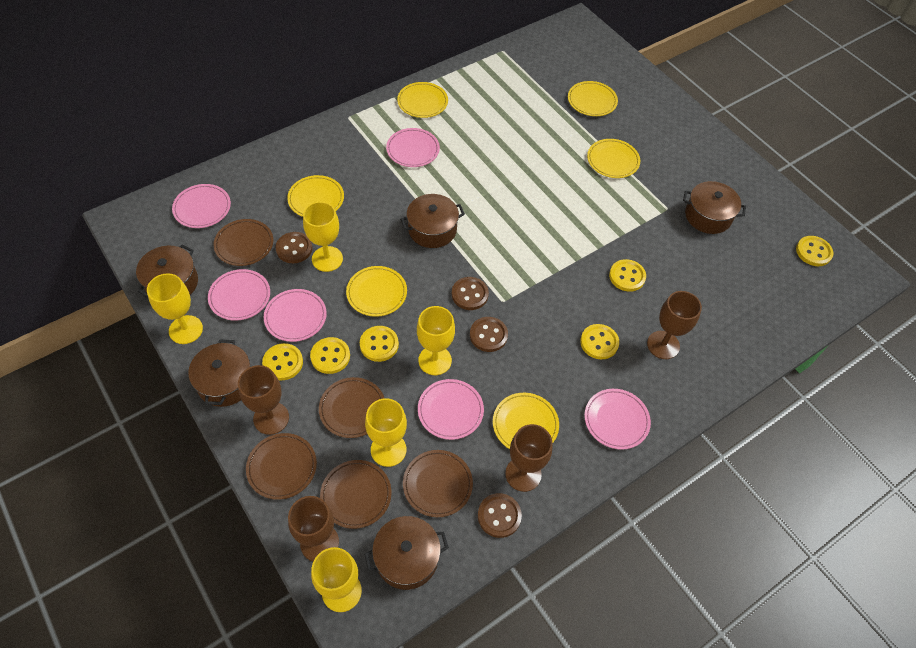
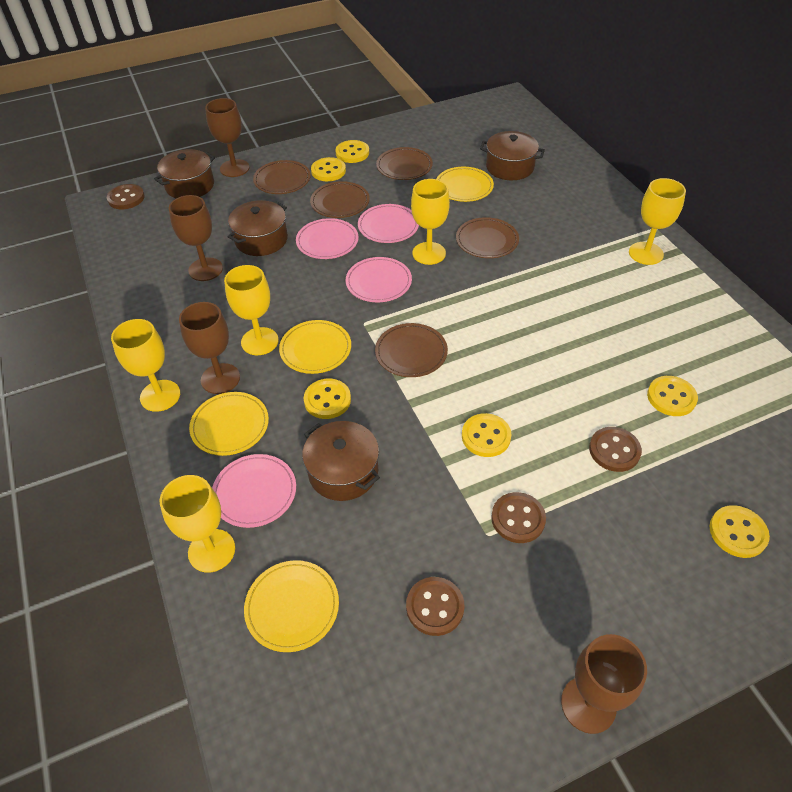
brown pot: [136,244,198,297] [188,340,250,407] [364,516,449,590] [400,194,465,248] [683,181,746,234] = 5 -> [154,149,215,198] [228,200,288,256] [302,421,380,501] [480,131,545,180] = 4
pink plate: [172,184,231,228] [208,269,270,321] [264,289,327,342] [386,128,440,167] [418,379,484,440] [584,389,651,450] = 6 -> [212,454,296,528] [296,218,359,259] [346,257,412,302] [358,204,419,243] = 4
yellow plate: [287,175,344,217] [346,266,407,317] [397,82,448,118] [493,393,559,449] [568,81,618,116] [587,139,640,178] = 6 -> [189,392,269,456] [244,560,339,652] [279,320,351,374] [436,167,494,202] = 4

